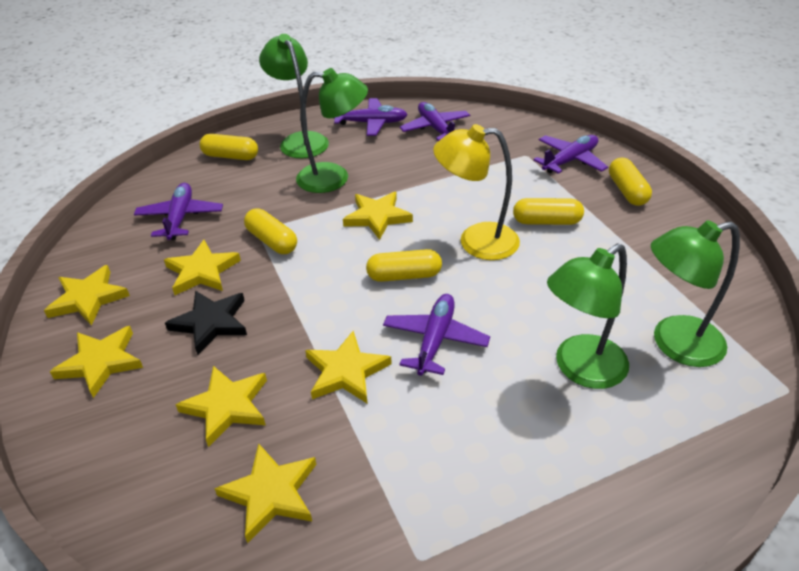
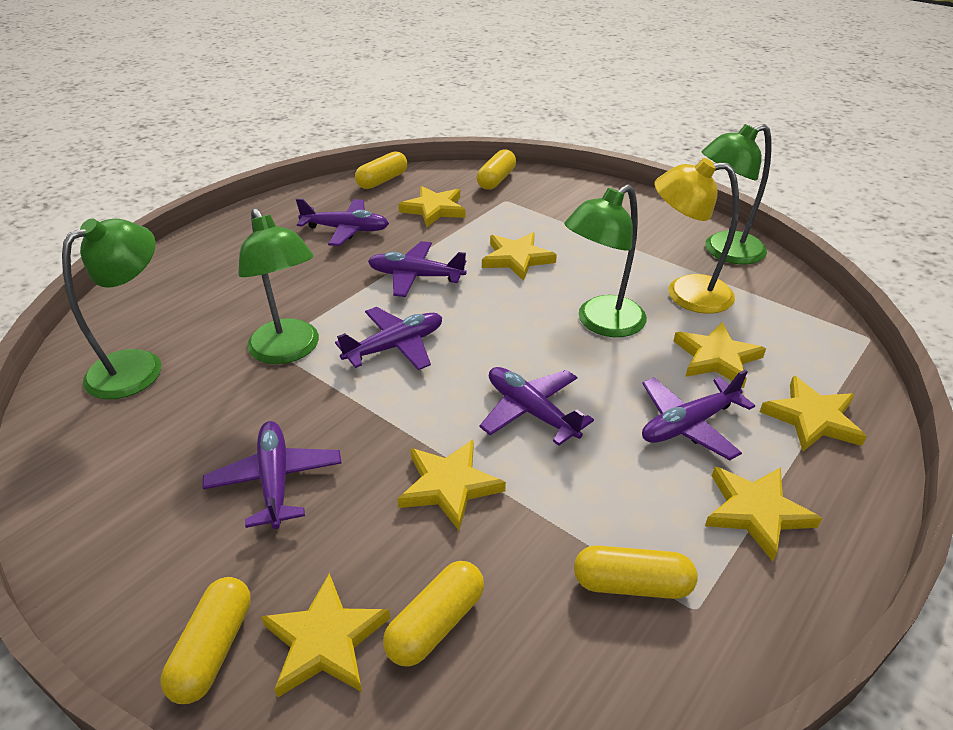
black star: [165,291,247,355] = 1 -> none = 0
purple plane: [134,183,223,240] [334,98,408,136] [383,294,490,376] [400,102,470,141] [533,135,608,174] = 5 -> [202,421,342,529] [296,198,389,246] [335,307,442,370] [368,241,467,297] [479,367,594,446] [642,369,755,460] = 6

